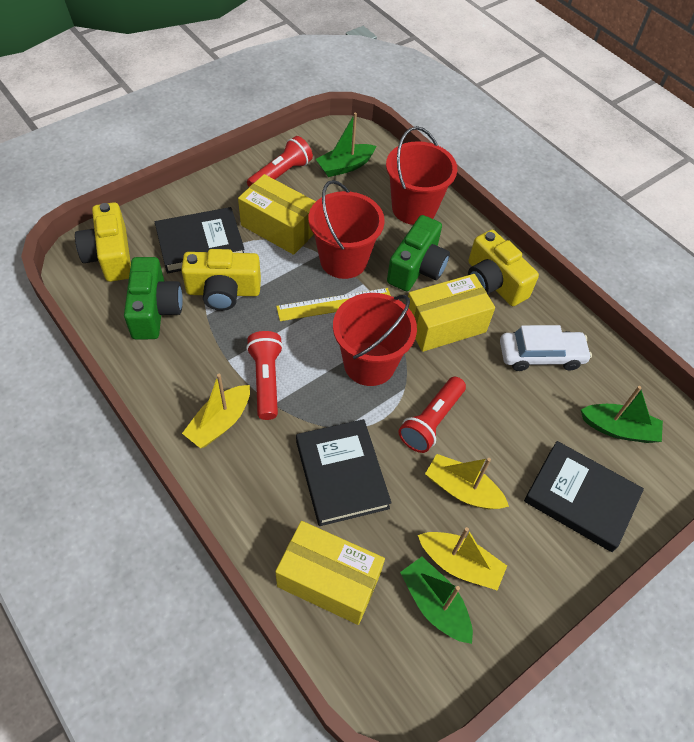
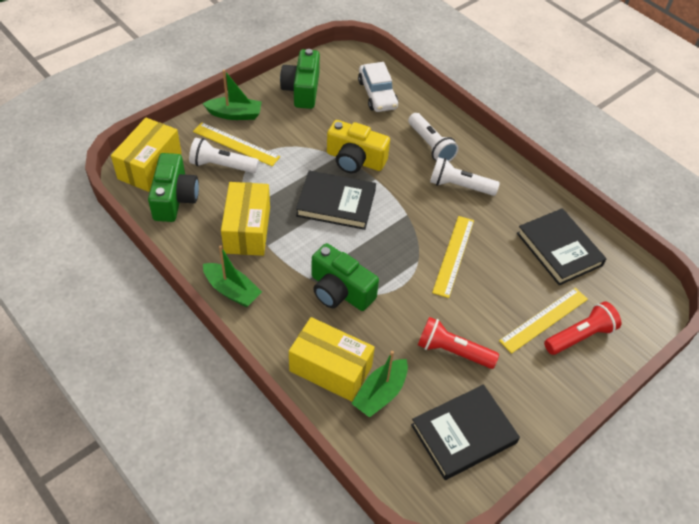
green camera: [124,257,183,340] [387,215,450,291] = 2 -> [148,153,199,222] [280,49,320,109] [311,243,379,311] = 3
red bucket: [308,180,385,279] [333,293,417,386] [386,126,457,225] = 3 -> none = 0
red flashlight: [246,331,283,420] [247,136,313,187] [398,377,466,453] = 3 -> [418,317,499,369] [544,301,621,355] = 2
white flashlight: none = 0 -> [189,138,259,173] [408,113,459,162] [430,157,500,196] = 3
yellow boat: [182,374,250,448] [418,527,507,591] [425,454,509,509] = 3 -> none = 0
yellow camera: [75,202,131,282] [181,249,261,311] [468,230,539,306] = 3 -> [327,120,390,173] = 1
yellow ruler: [276,288,391,321] = 1 -> [193,122,280,166] [432,216,474,298] [499,288,588,354] = 3

